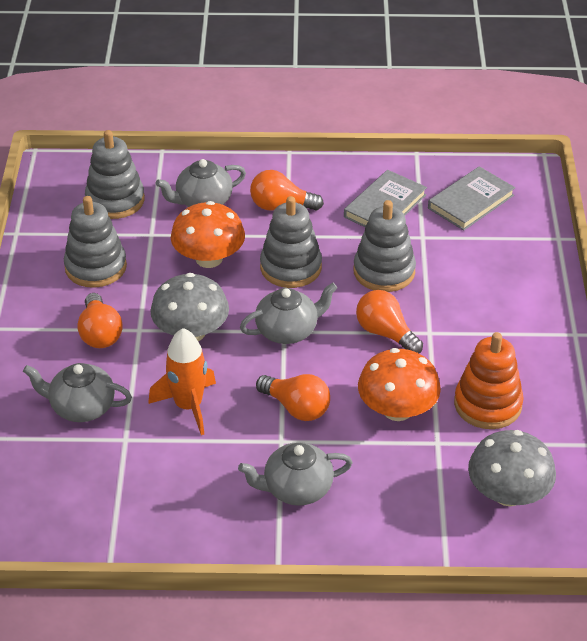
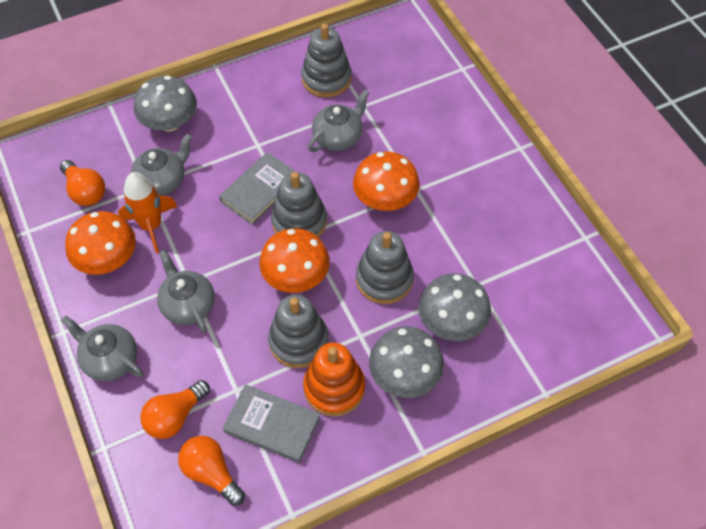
grey mushroom: [150,273,229,341] [468,430,556,507] = 2 -> [134,76,197,132] [369,326,444,398] [419,273,491,341] = 3
orange light bulb: [77,293,123,348] [250,170,324,211] [256,374,330,421] [356,290,423,353] = 4 -> [60,160,105,206] [140,380,210,439] [178,436,245,506] = 3
orange mushroom: [171,201,245,268] [358,348,441,421] = 2 -> [65,211,136,275] [259,228,330,293] [353,151,420,211] = 3

